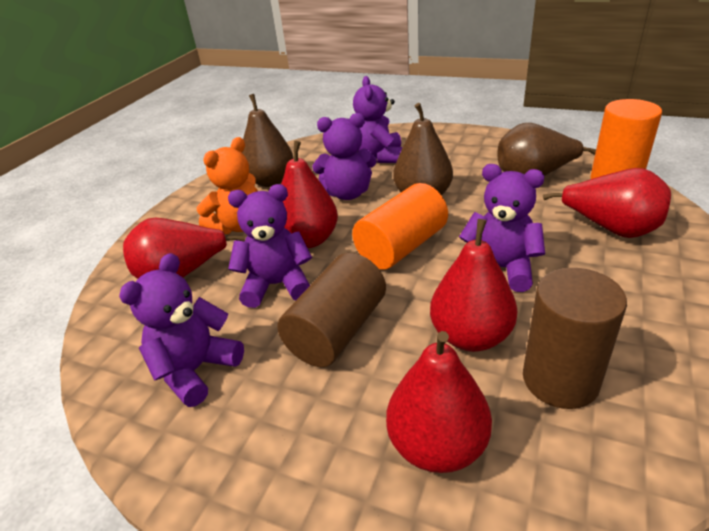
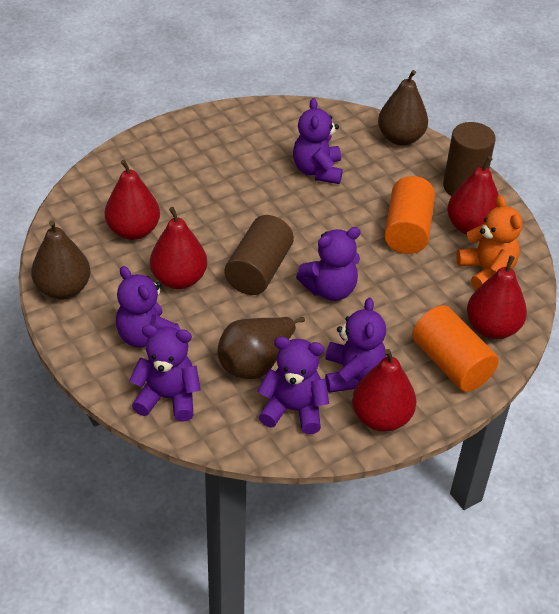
purple teddy bear: [119,253,244,407] [228,184,312,308] [312,113,377,200] [353,76,403,163] [459,164,545,292] = 5 -> [116,266,180,348] [129,325,201,422] [257,336,329,434] [293,98,343,184] [296,227,361,301] [325,297,386,393] = 6

